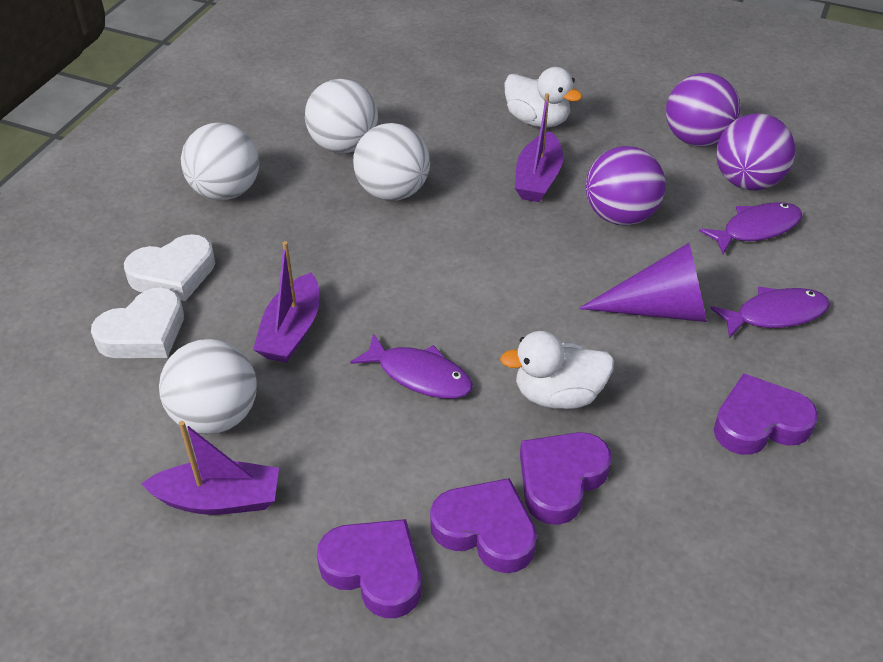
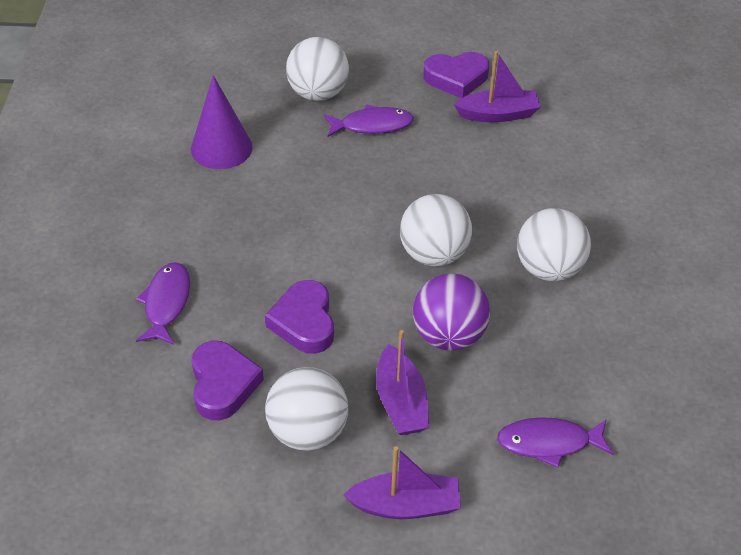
purple ball: [586,146,666,226] [666,73,741,147] [716,113,796,190] = 3 -> [413,274,490,351] = 1
purple heart: [317,519,421,618] [430,478,537,573] [520,432,611,525] [714,373,818,455] = 4 -> [191,341,264,420] [265,280,334,354] [423,52,489,98] = 3
white duck: [500,331,614,409] [504,67,582,127] = 2 -> none = 0
white heart: [91,287,184,358] [124,234,215,301] = 2 -> none = 0

